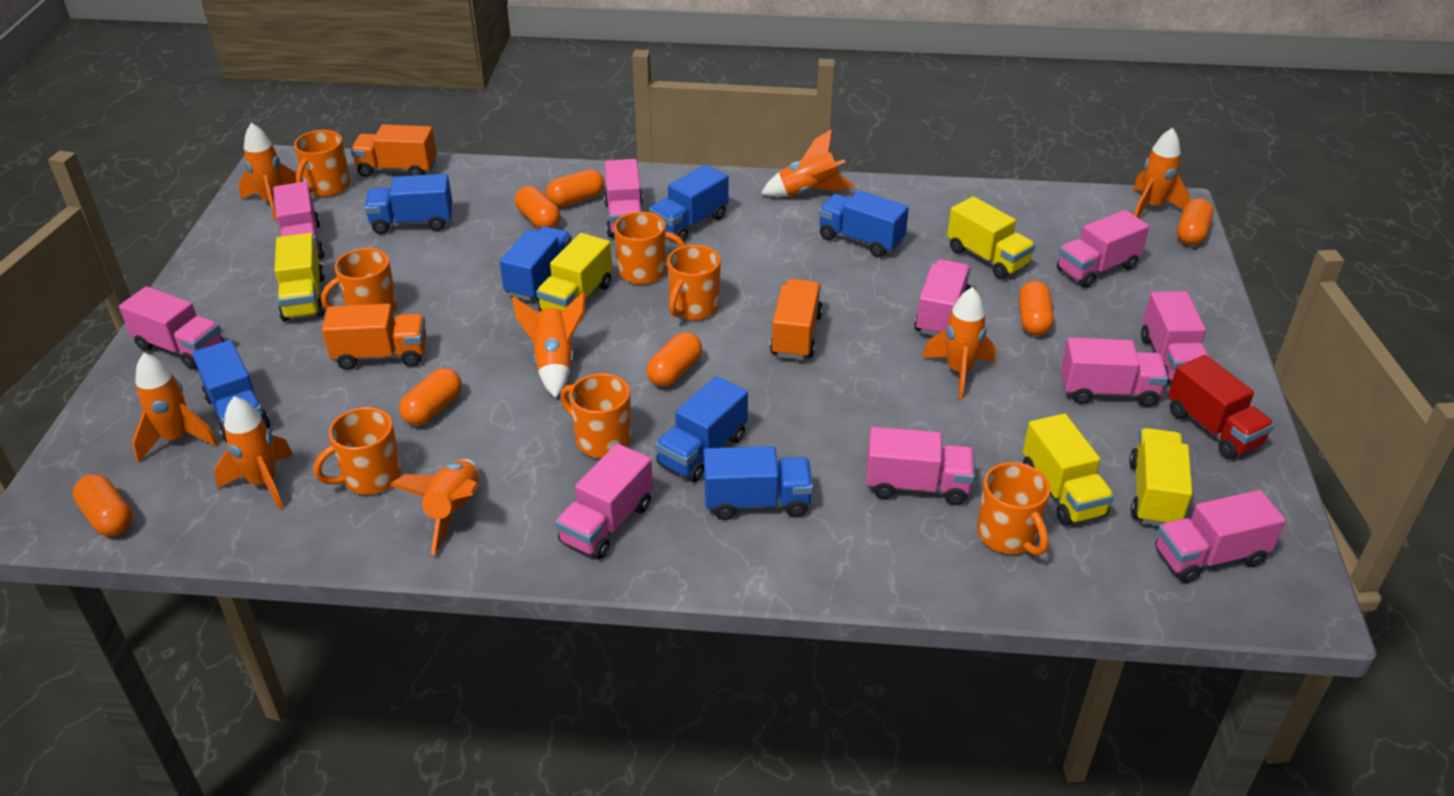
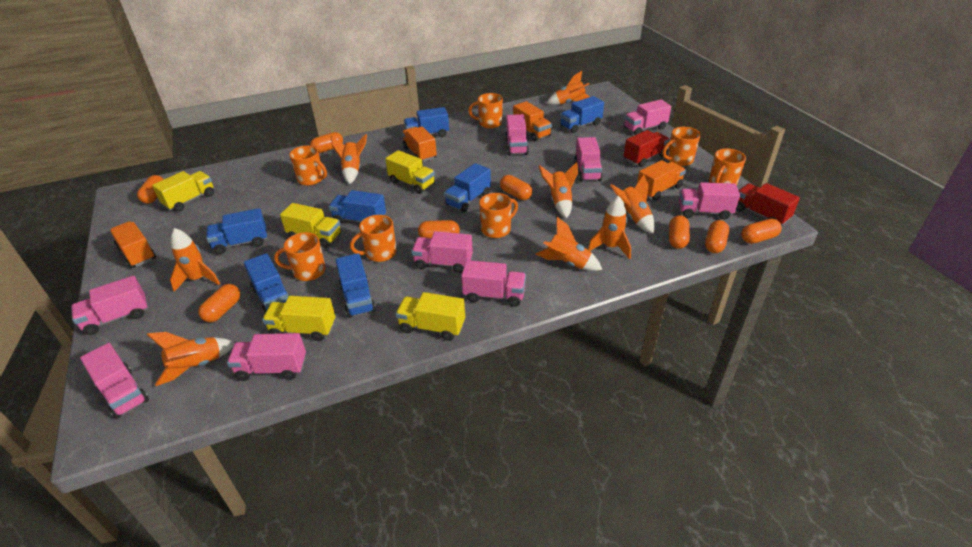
orange capsule: [73,474,133,536] [399,368,462,426] [515,186,560,229] [546,169,604,207] [647,332,702,387] [1019,281,1054,336] [1177,198,1213,245] = 7 -> [137,175,164,204] [198,284,240,322] [310,132,343,153] [418,220,460,238] [500,175,532,200] [669,215,690,249] [705,220,729,253] [741,218,782,244] = 8
orange truck: [322,304,427,370] [351,124,437,177] [770,279,823,360] = 3 -> [110,221,156,268] [402,126,437,162] [513,101,552,141] [637,160,686,201] = 4
pink truck: [119,286,224,369] [273,181,325,259] [555,443,653,559] [604,159,643,237] [866,427,975,505] [914,259,970,336] [1057,210,1149,288] [1061,337,1168,407] [1141,291,1209,383] [1155,490,1286,583] = 10 -> [71,276,148,335] [80,343,149,419] [227,333,306,381] [411,231,473,273] [461,260,526,307] [505,114,529,156] [574,137,603,182] [624,99,671,135] [679,182,740,219] = 9
red truck: [1168,355,1275,459] = 1 -> [624,130,670,167] [736,183,800,225] = 2

